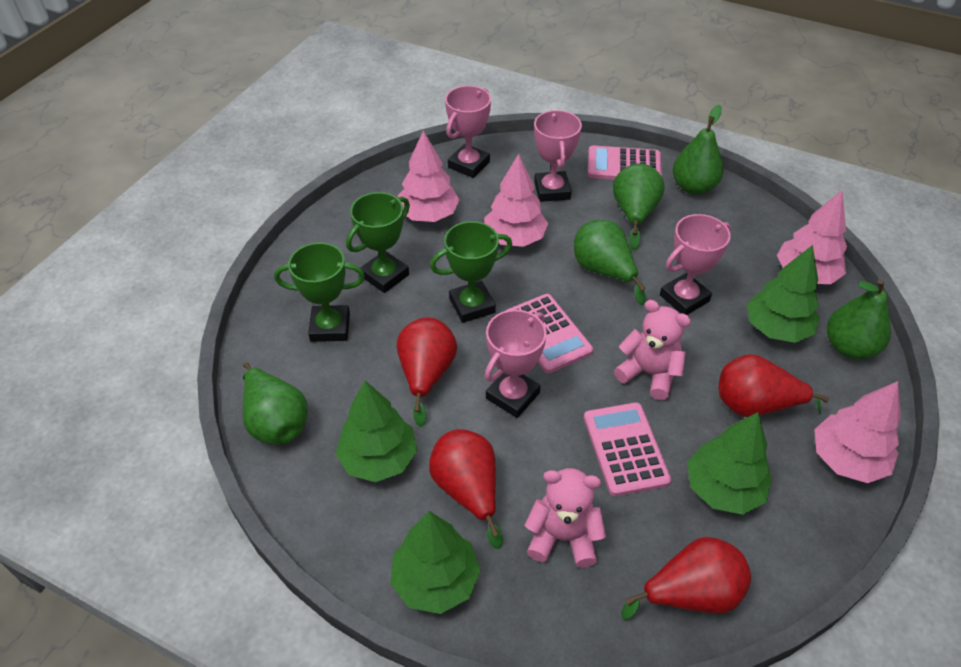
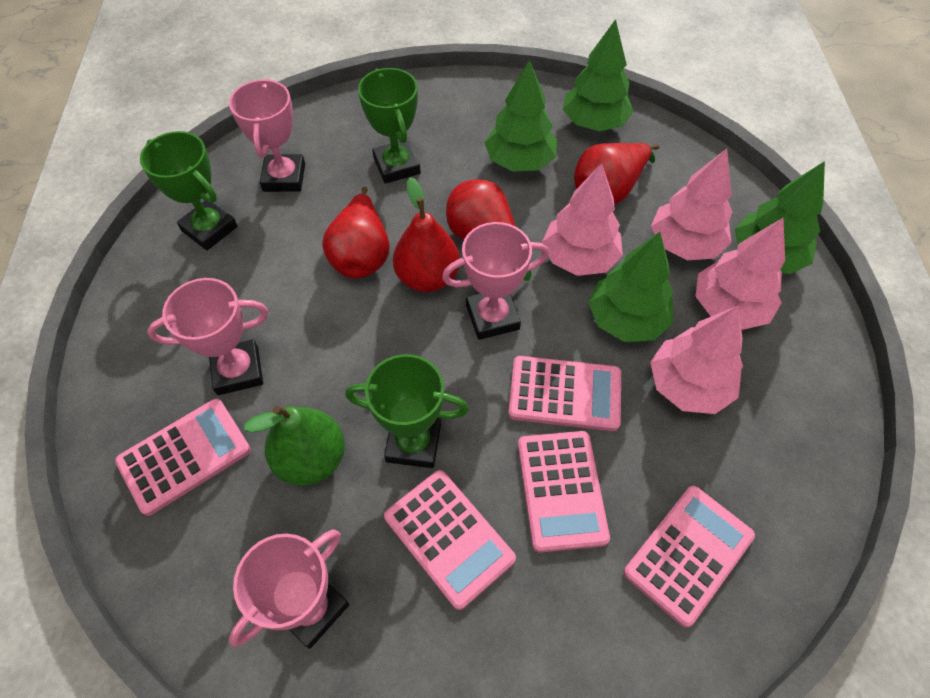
green pear: [243,362,308,445] [574,220,646,305] [613,164,665,251] [672,105,724,195] [827,279,891,359] = 5 -> [244,406,345,486] = 1
pink calculator: [505,294,593,373] [584,402,671,496] [588,146,662,180] = 3 -> [115,399,251,516] [384,470,516,610] [508,356,621,431] [518,431,610,553] [623,486,755,628] = 5
pink teddy bear: [525,468,606,568] [614,300,691,400] = 2 -> none = 0

